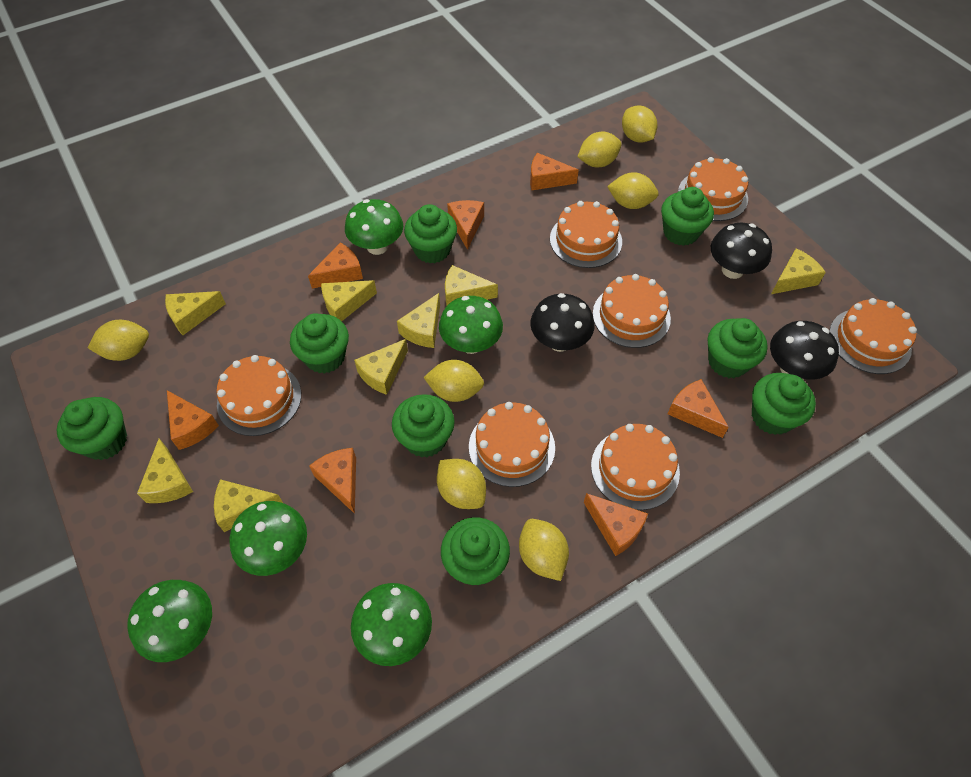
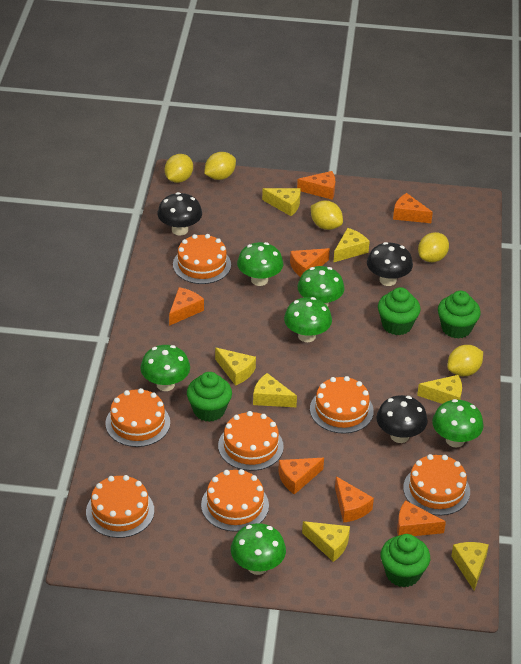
green cupcake: [56,397,127,460] [290,313,349,374] [392,394,455,458] [404,204,457,263] [441,517,510,586] [661,187,714,246] [708,318,768,378] [752,373,816,435] = 8 -> [187,372,232,422] [378,287,421,335] [381,534,430,587] [438,291,481,339] = 4
green mushroom: [127,580,212,662] [229,501,307,576] [345,199,403,255] [351,583,432,666] [439,296,503,354] = 5 -> [141,345,190,391] [231,523,286,575] [237,242,283,286] [284,297,332,342] [298,266,344,306] [432,399,484,447] = 6
yellow cheese: [137,438,193,503] [165,291,226,335] [214,479,283,532] [321,280,377,321] [354,339,408,395] [397,293,440,348] [445,265,498,305] [771,248,826,294] = 8 -> [215,348,256,386] [253,373,297,407] [262,188,301,216] [302,521,350,562] [334,228,370,262] [417,375,462,404] [451,542,489,591] = 7
yellow lemon: [88,320,149,361] [424,360,484,402] [437,459,486,509] [519,519,569,581] [577,132,621,167] [607,172,659,209] [622,105,658,143] = 7 -> [165,154,193,183] [204,152,236,180] [311,200,343,230] [418,232,449,262] [447,345,483,376] = 5

